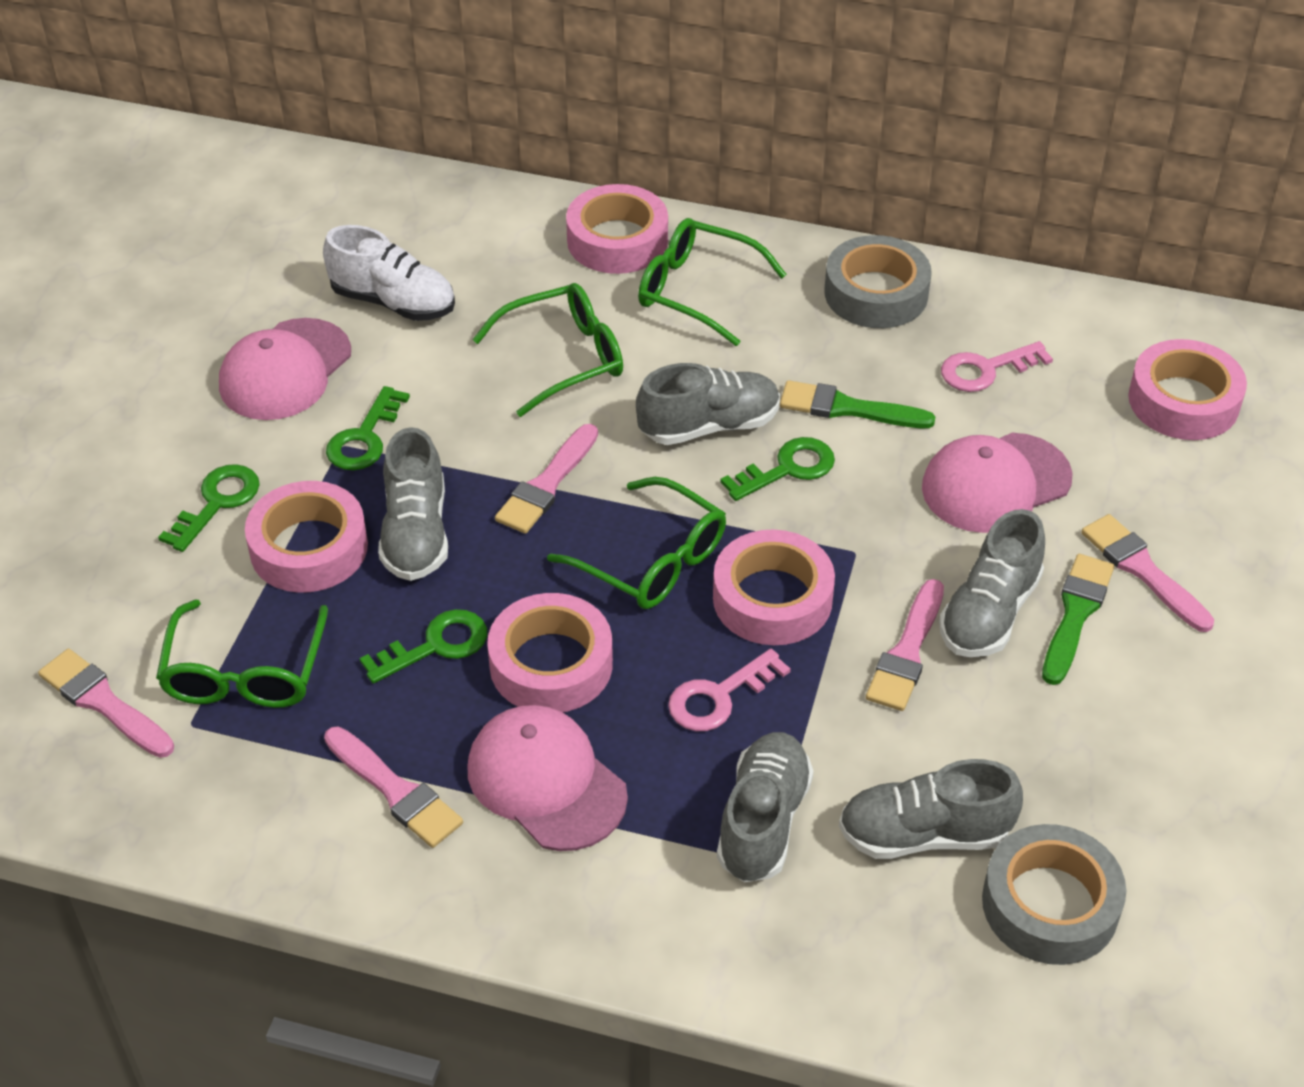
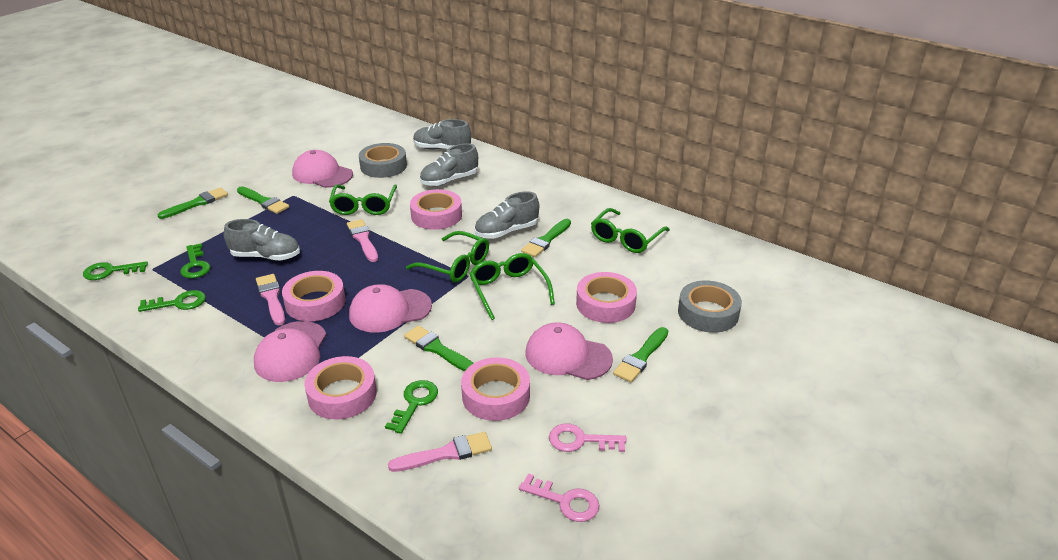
green brush: [780,380,935,428] [1042,554,1114,685] = 2 -> [158,187,228,219] [237,186,289,214] [404,326,473,372] [521,219,571,257] [613,327,668,382] = 5
grey shoe: [378,427,448,581] [636,363,780,445] [717,732,813,882] [839,759,1023,859] [939,509,1045,657] = 5 -> [224,219,300,261] [413,119,471,149] [420,143,478,186] [474,191,539,239] = 4
pink brush: [38,649,174,758] [324,726,463,848] [495,424,598,534] [866,579,944,711] [1081,514,1214,632] = 5 -> [256,274,285,325] [347,219,378,262] [388,432,492,472] = 3
pink cap: [219,318,351,420] [468,705,628,851] [922,433,1073,533] = 3 -> [254,321,326,382] [292,150,353,188] [349,284,432,333] [526,323,613,380] = 4
white shoe: [323,225,455,321] = 1 -> none = 0

